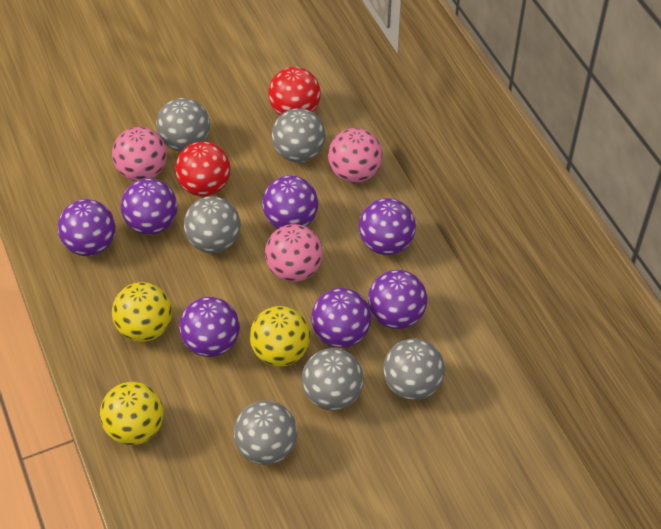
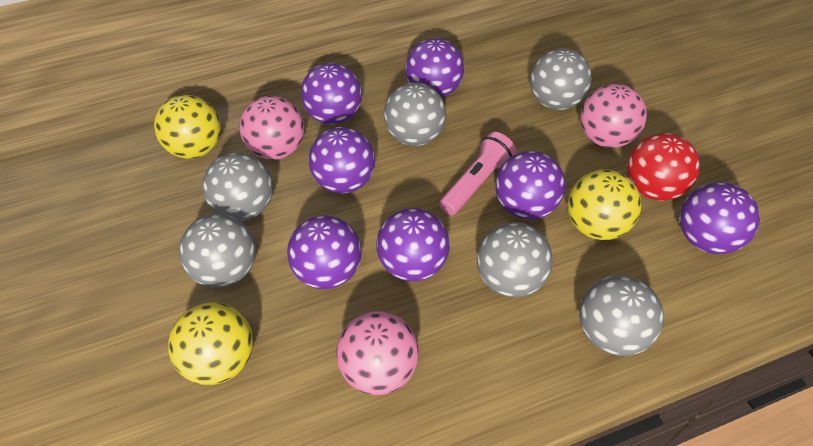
pink flashlight: none = 0 -> [439,132,517,215] = 1
red ball: [175,141,230,197] [268,67,321,115] = 2 -> [627,133,700,201] = 1

